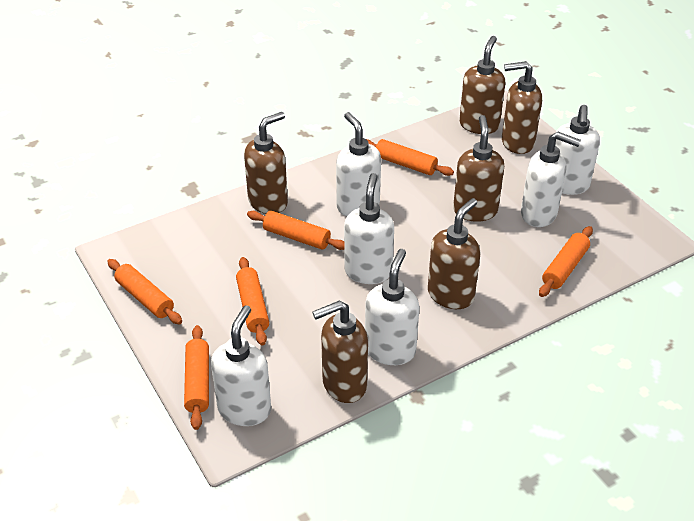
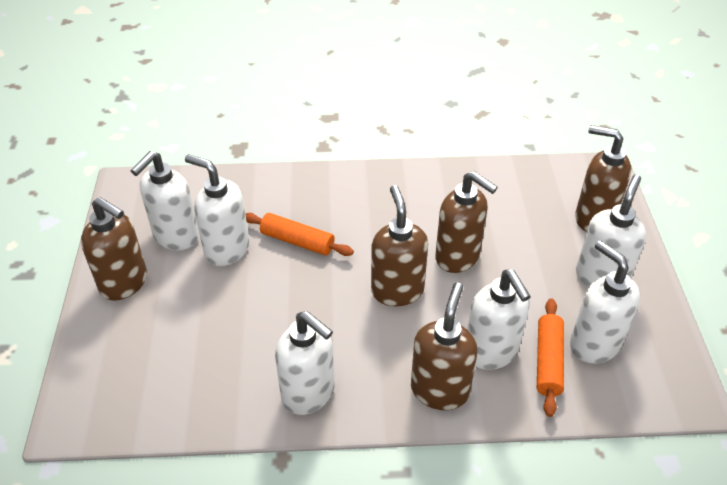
brown soap dispenser: [244,112,288,214] [312,300,368,403] [428,198,481,309] [453,115,504,222] [459,36,505,134] [502,61,542,154] = 6 -> [81,197,147,301] [371,185,428,306] [411,283,478,410] [435,171,498,273] [575,125,631,232] = 5
orange rolling pin: [107,259,182,324] [184,325,209,430] [236,257,269,346] [247,211,344,250] [366,139,454,176] [539,226,593,297] = 6 -> [245,213,354,256] [537,298,564,417] = 2

